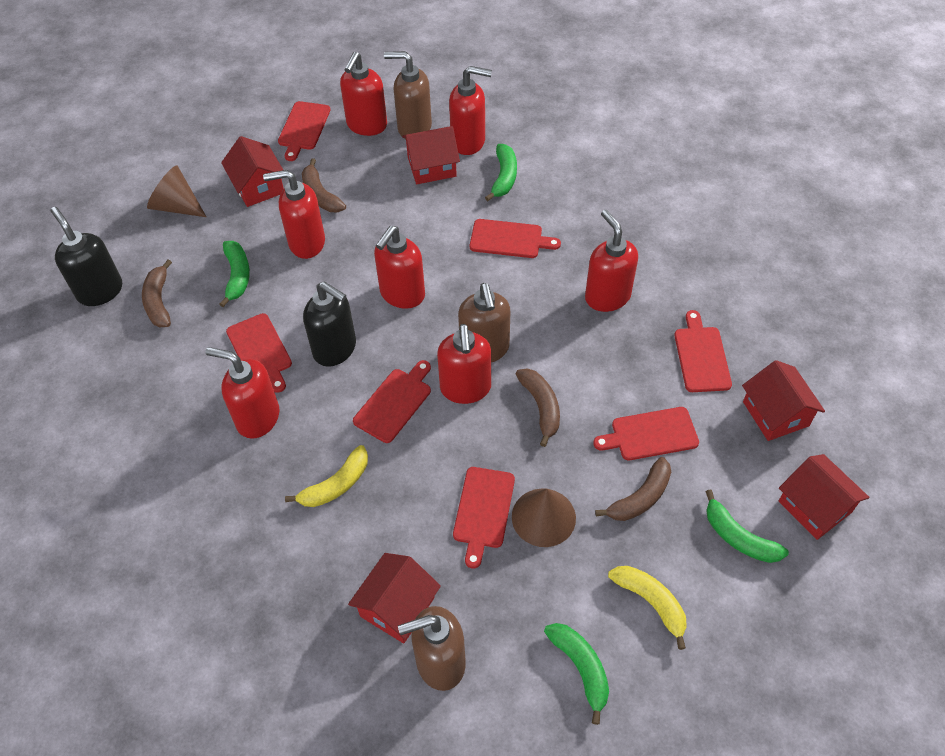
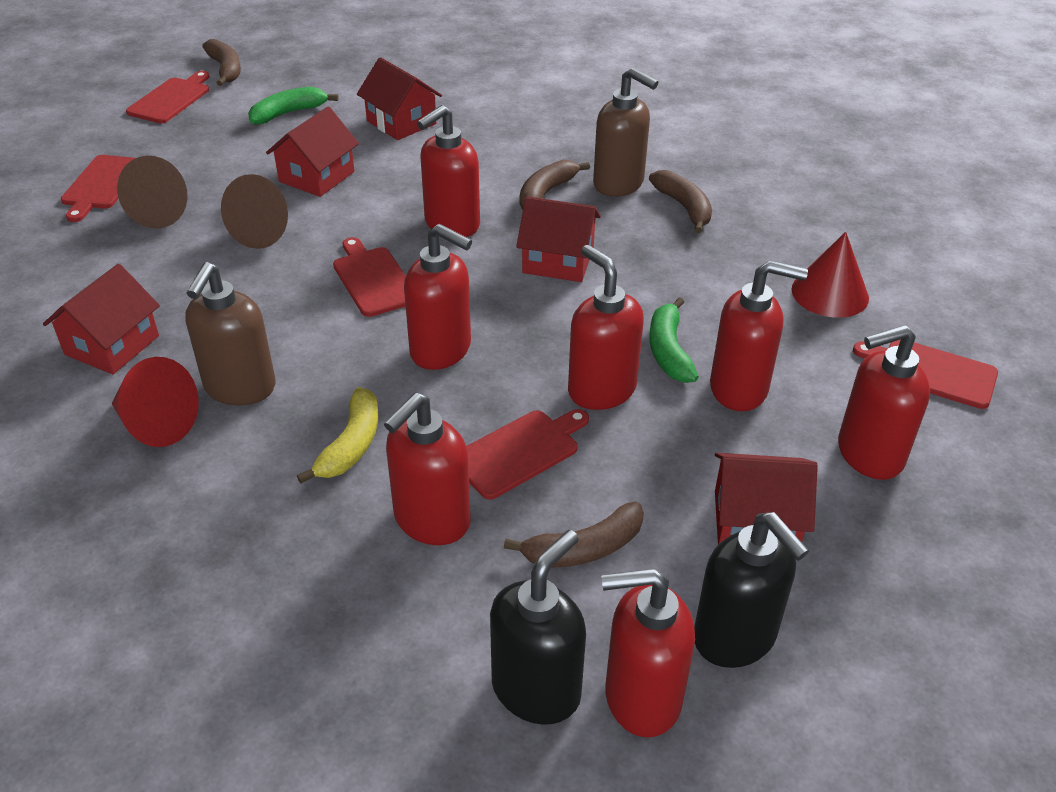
brown soap dispenser: [384,51,432,139] [398,606,466,691] [458,283,510,362] = 3 -> [185,262,276,405] [593,67,658,197] = 2
green banana: [219,241,250,307] [485,144,517,201] [544,623,609,725] [706,489,789,563] = 4 -> [248,87,338,124] [649,297,699,383] = 2
red cone: none = 0 -> [112,357,199,447] [792,232,869,318] = 2
red cutting board: [226,313,292,393] [278,101,331,161] [353,360,431,443] [453,467,515,568] [470,219,561,258] [593,407,699,460] [674,310,732,392] = 7 -> [61,155,135,222] [126,71,209,123] [333,237,406,317] [466,409,589,500] [853,339,998,409] = 5
yellow banana: [285,445,368,507] [608,566,687,650] = 2 -> [297,387,379,483] = 1

